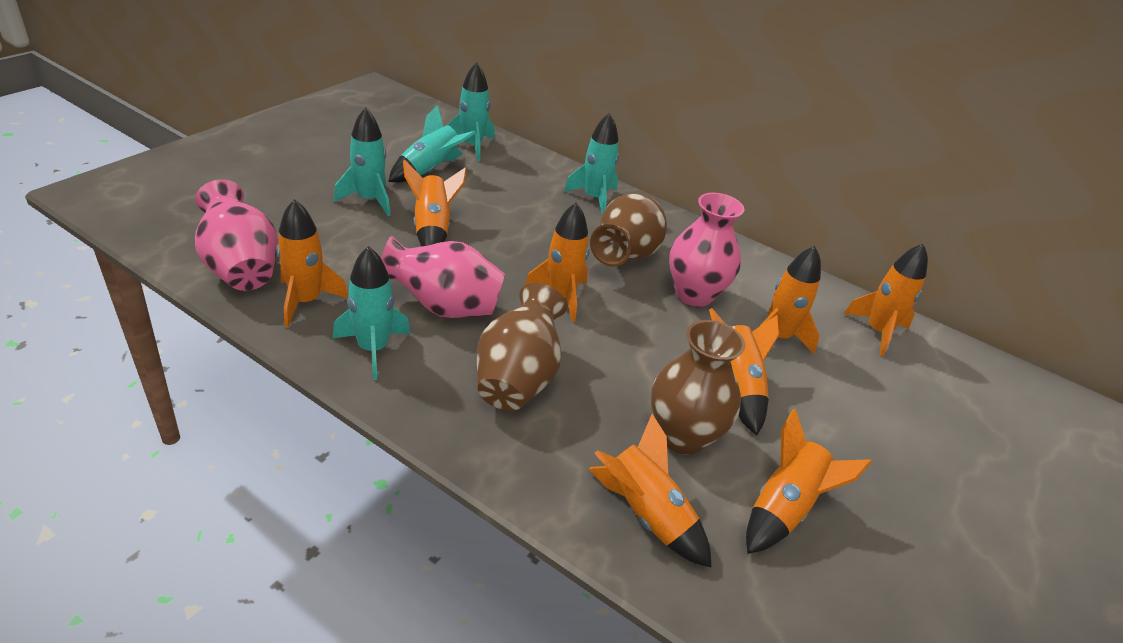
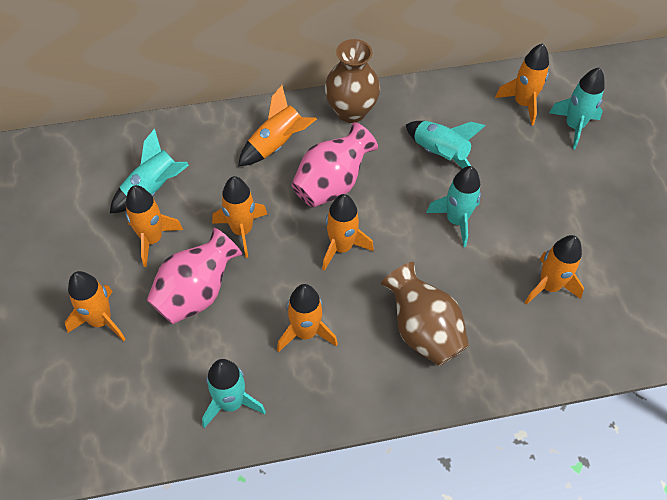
brown vase: [477,283,567,411] [590,193,667,267] [651,320,745,455] = 3 -> [325,39,380,123] [381,262,469,366] = 2
pink vase: [195,179,278,291] [381,236,505,318] [669,193,745,307] = 3 -> [147,228,242,324] [291,122,378,207] = 2

